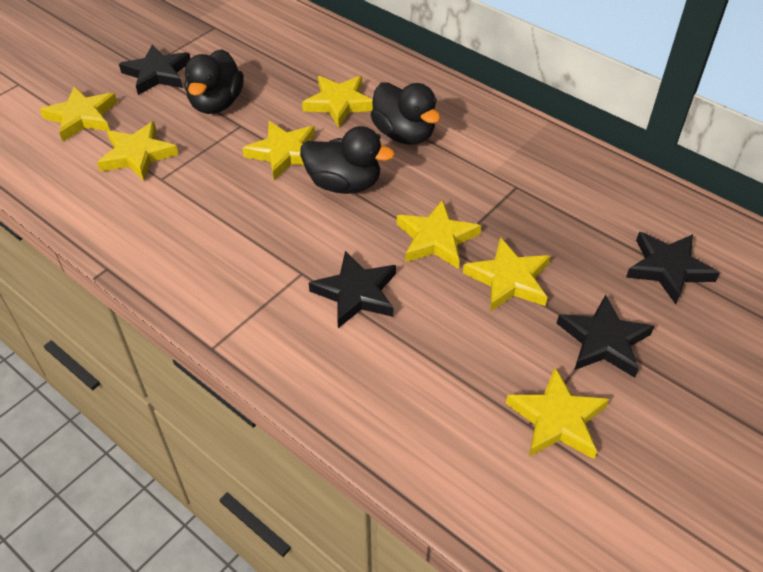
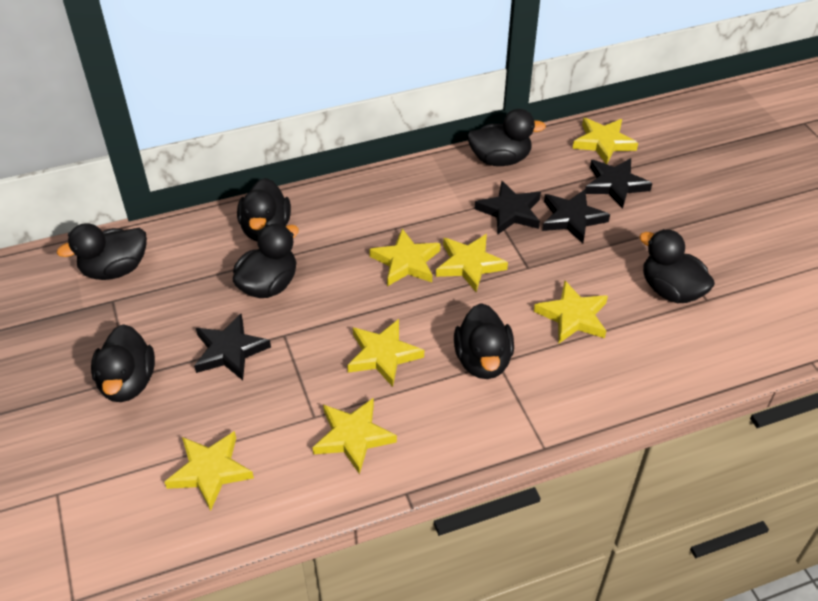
black duck: [185,49,244,114] [300,126,395,194] [371,82,440,145] = 3 -> [57,223,147,280] [91,324,155,402] [233,223,299,298] [237,178,291,241] [454,303,514,379] [467,109,546,166] [639,229,715,303] = 7

